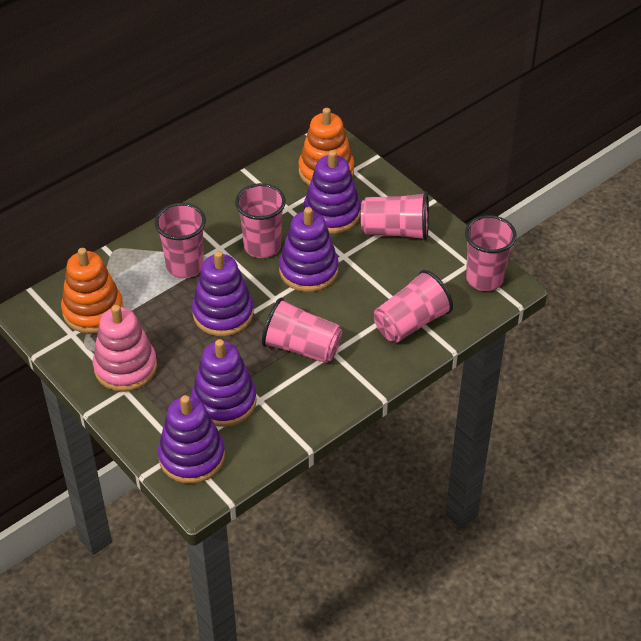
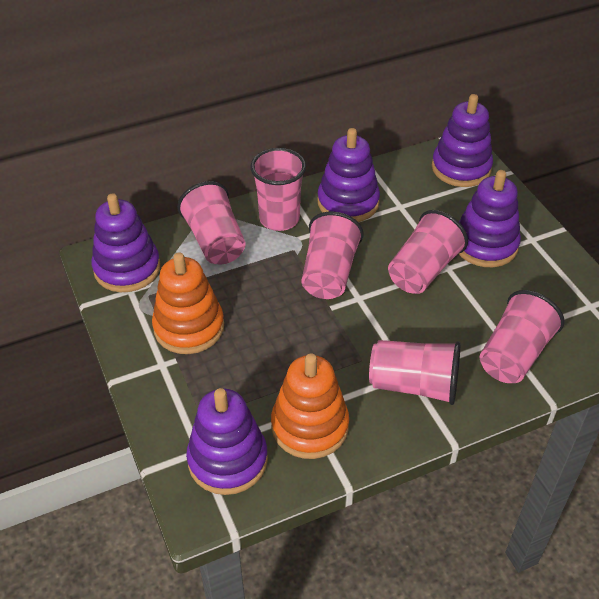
pink stacking toy: [93,305,157,392] = 1 -> none = 0

